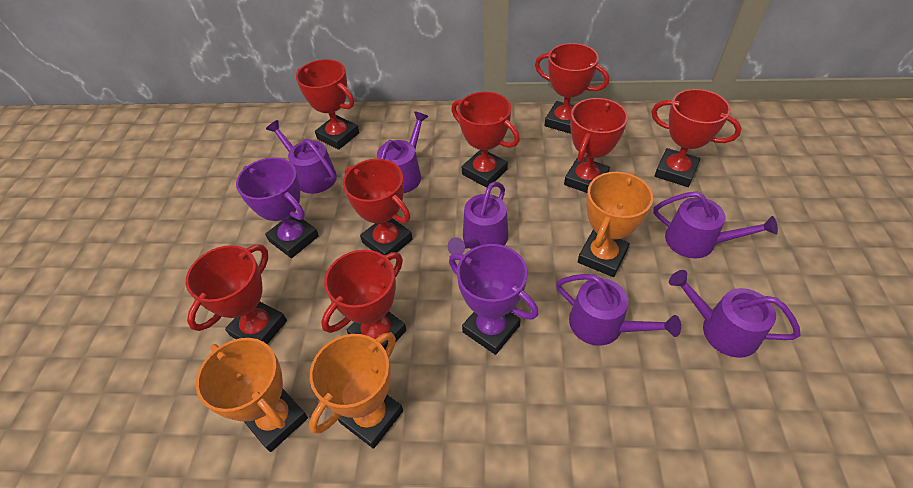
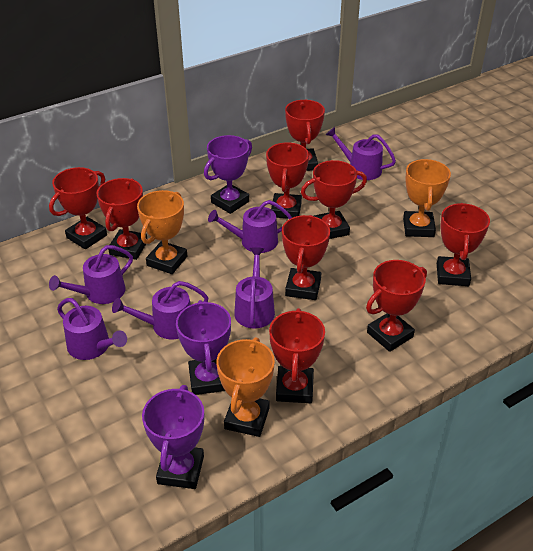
purple trophy: [236,157,319,258] [449,244,538,355] = 2 -> [142,385,204,489] [176,300,231,395] [204,135,252,214] = 3
red trophy: [186,244,287,344] [296,59,359,150] [321,250,407,350] [343,159,413,256] [451,92,520,188] [535,43,609,134] [564,98,628,193] [651,89,742,187] = 8 -> [49,167,107,249] [97,178,147,260] [266,142,309,219] [269,308,325,403] [282,215,330,300] [285,100,325,171] [301,160,367,239] [366,260,427,352] [437,203,490,286] = 9

